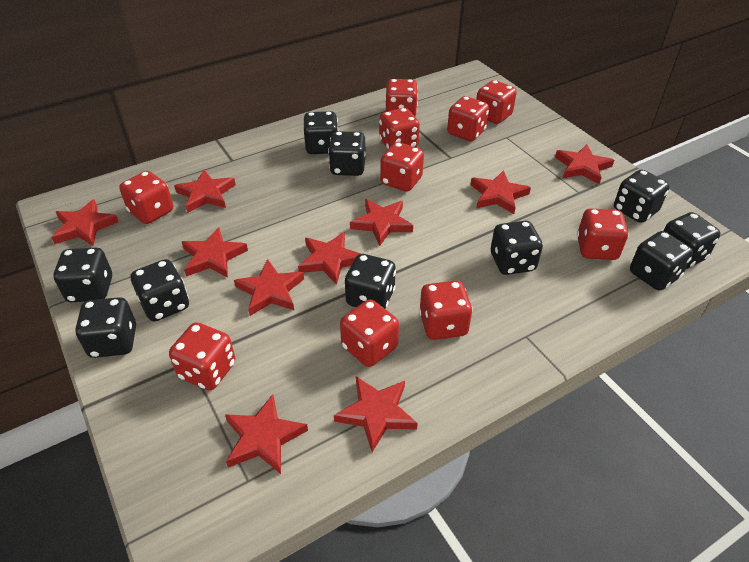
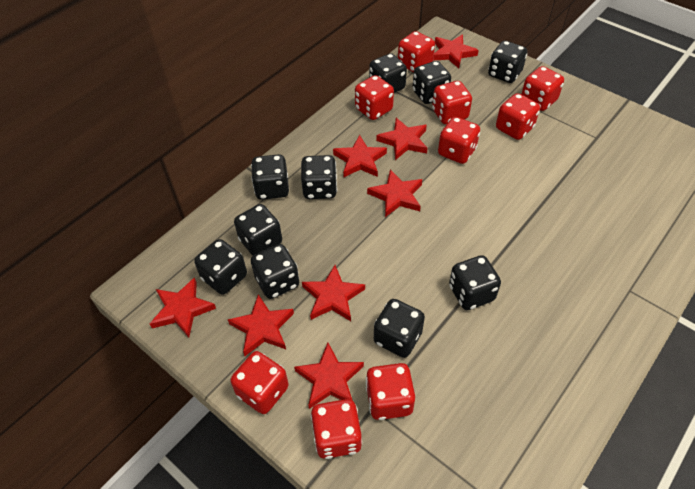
red dice: [119,171,173,224] [169,322,235,390] [340,299,399,367] [379,108,420,149] [380,142,424,192] [385,79,418,116] [419,280,473,340] [447,96,489,141] [476,80,517,124] [577,208,629,260] = 10 -> [231,351,289,414] [311,399,362,459] [355,75,394,120] [366,363,415,420] [398,31,435,72] [432,81,472,124] [438,117,480,164] [496,93,540,140] [521,66,564,111] = 9
red star: [51,199,119,246] [174,170,236,213] [182,227,248,278] [225,394,308,474] [234,259,304,316] [298,232,361,285] [334,376,418,452] [350,199,413,246] [471,170,531,214] [555,144,614,184] = 10 -> [150,277,216,337] [228,294,294,356] [294,343,364,409] [302,265,365,321] [333,135,387,177] [367,169,422,217] [376,118,428,160] [433,34,479,69] = 8

